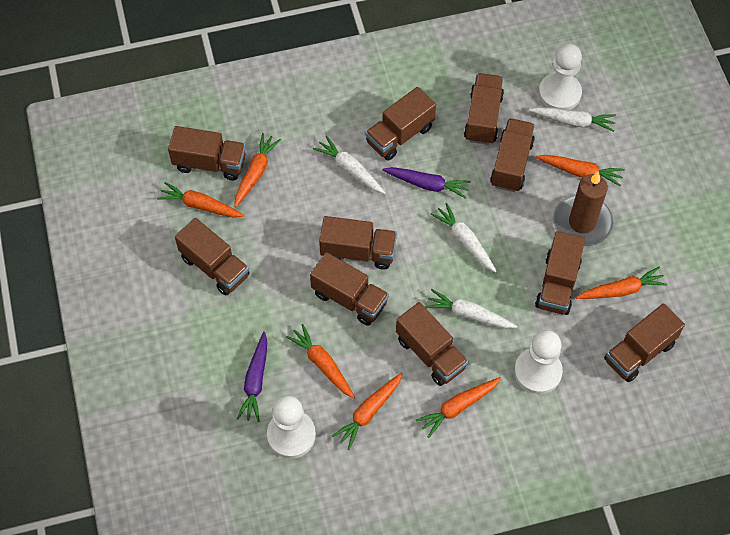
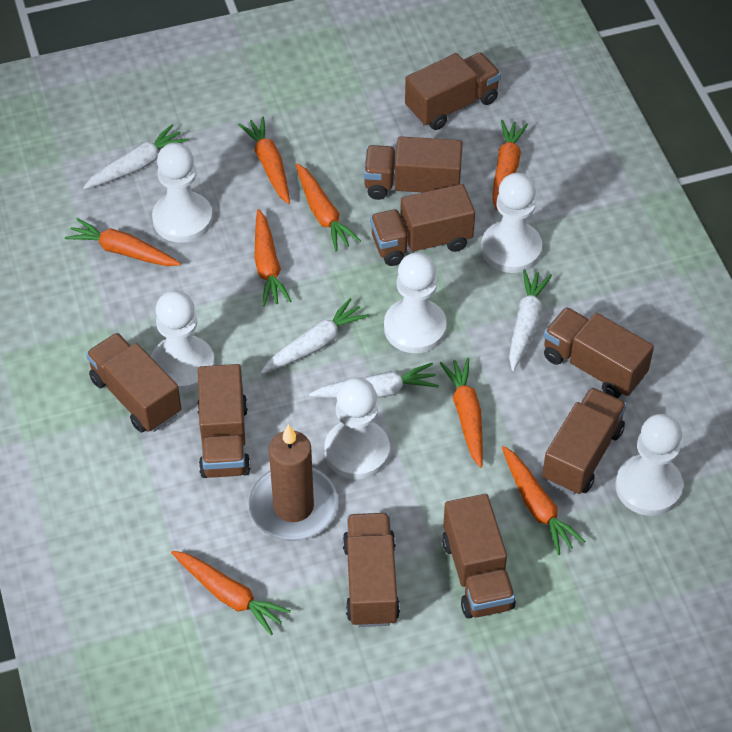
brown truck: [168,126,246,180] [175,218,250,296] [310,252,389,326] [319,216,397,270] [365,87,436,161] [396,302,468,386] [464,73,504,145] [490,118,535,192] [535,231,585,315] [604,303,685,382] = 10 -> [86,333,181,433] [197,364,251,478] [343,513,400,627] [364,136,463,200] [370,184,475,266] [405,52,501,130] [442,494,516,618] [542,387,627,495] [543,307,654,398] = 9
orange carrot: [157,182,244,218] [234,133,281,207] [286,324,355,399] [332,373,403,450] [416,377,501,438] [536,155,625,187] [576,266,667,299] = 7 -> [65,218,181,266] [171,551,291,635] [238,116,290,204] [254,209,291,306] [296,163,361,251] [440,358,483,468] [492,120,528,210] [502,446,585,555] = 8
purple carrot: [237,332,267,422] [382,167,471,199] = 2 -> none = 0
white pawn: [267,395,316,459] [514,330,563,394] [539,44,582,110] = 3 -> [151,291,215,392] [152,142,213,243] [324,378,390,479] [384,252,447,353] [481,173,542,273] [616,414,683,516] = 6

